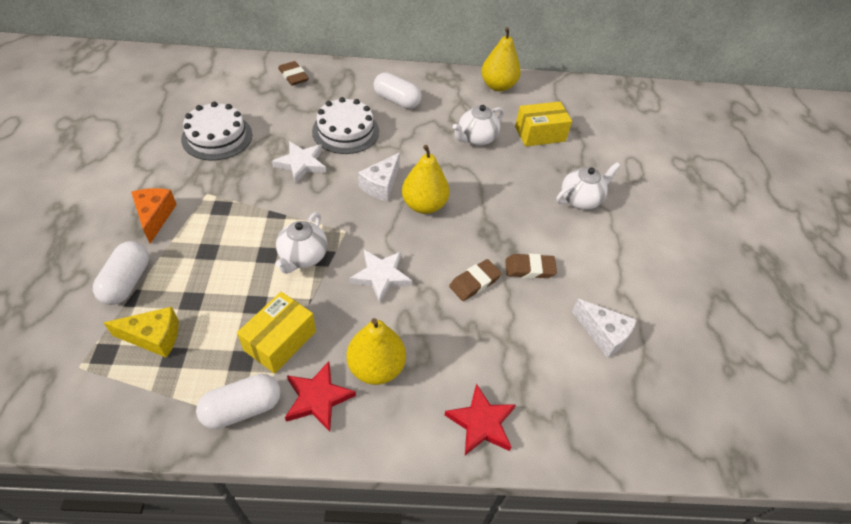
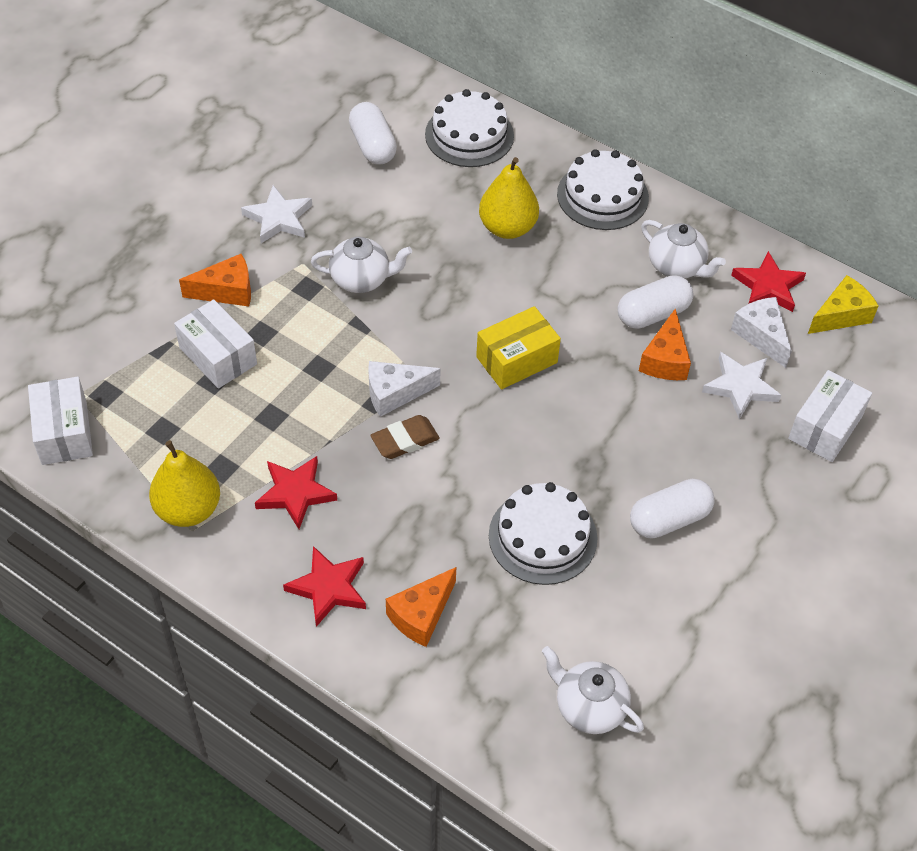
brown eraser: [278,61,309,85] [449,259,502,301] [505,253,557,278] = 3 -> [370,415,440,459] = 1
orange cheese: [131,188,177,244] = 1 -> [179,254,251,307] [386,567,456,647] [639,309,691,380] = 3
red star: [285,361,356,432] [445,384,516,455] = 2 -> [255,456,337,529] [283,546,366,627] [731,251,806,312] = 3
white box: none = 0 -> [28,377,93,465] [174,299,257,389] [788,370,872,462] = 3
white cake: [181,102,253,160] [312,97,379,154] = 2 -> [425,89,514,167] [489,482,598,585] [557,149,649,230] = 3
yellow box: [237,292,316,374] [515,101,572,147] = 2 -> [476,306,561,389] = 1
yellow pear: [347,318,406,385] [402,145,449,214] [481,27,521,91] = 3 -> [149,440,220,527] [479,157,539,239] = 2

